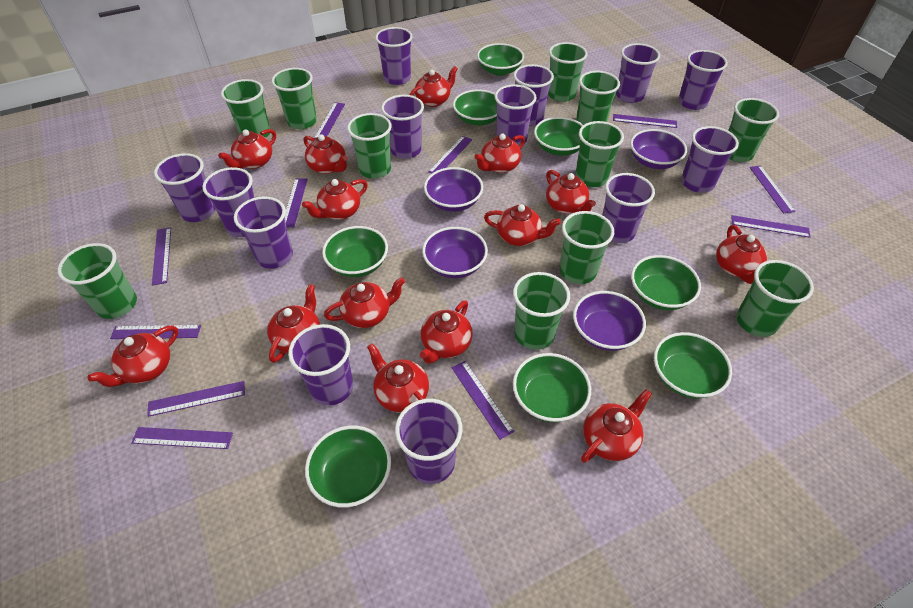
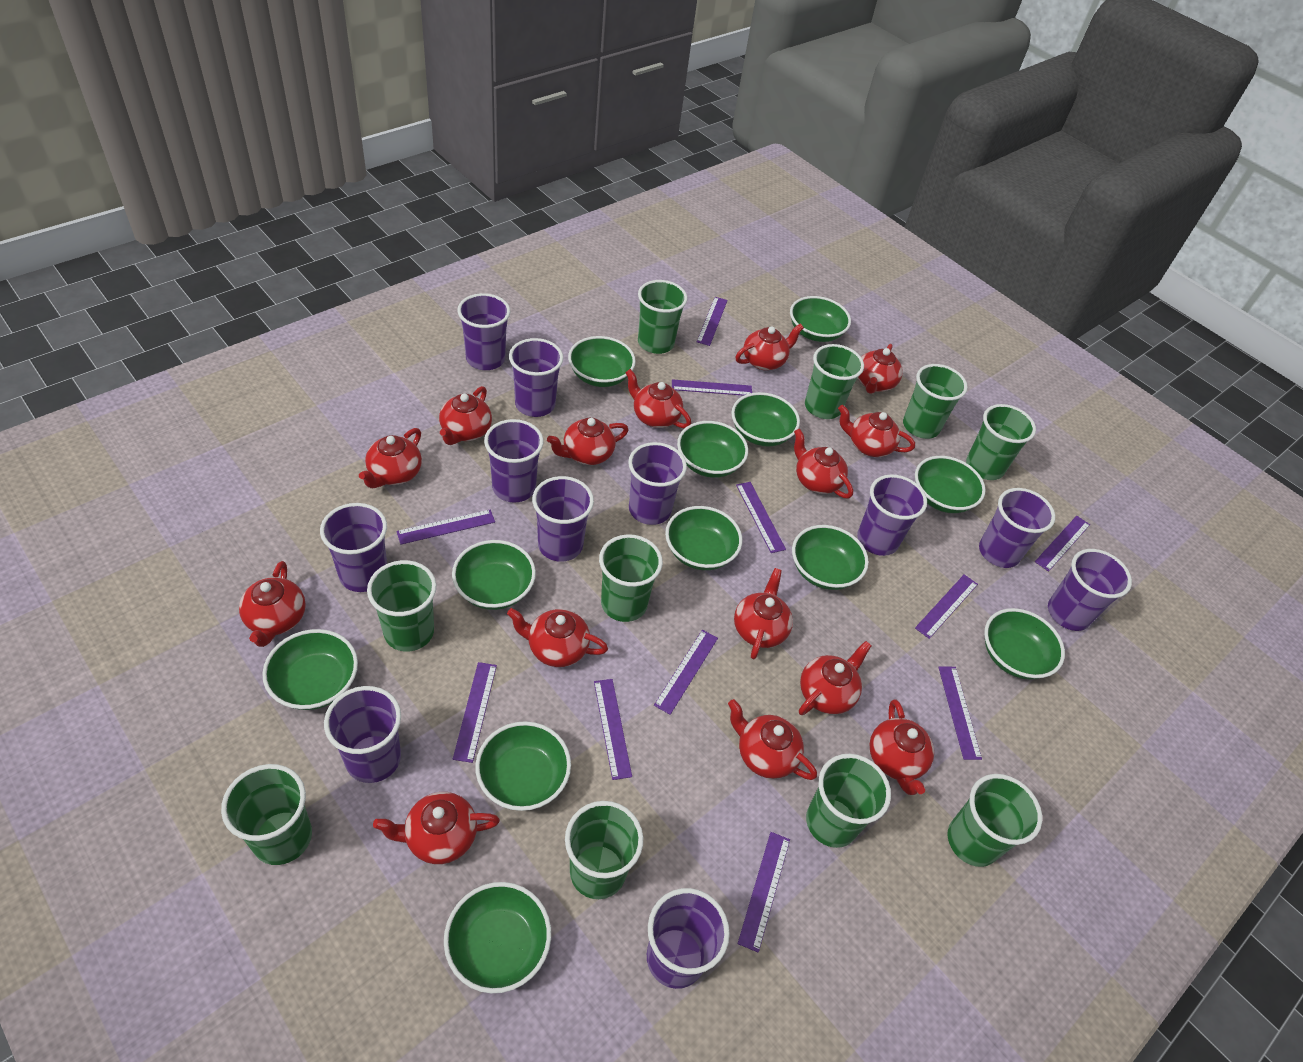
green bowl: [305,426,391,508] [322,226,388,277] [453,89,497,126] [477,43,524,76] [513,353,591,422] [534,117,583,156] [631,255,701,310] [654,332,732,398] = 8 -> [262,629,358,710] [444,882,551,993] [452,540,536,610] [475,721,571,811] [568,336,636,387] [665,506,742,570] [677,421,748,478] [731,392,800,446] [790,296,851,342] [792,525,869,590] [915,456,986,513] [984,608,1065,679] = 12
green cup: [57,243,137,319] [221,79,270,138] [272,68,317,129] [347,113,392,179] [513,272,570,350] [548,42,588,102] [559,211,614,284] [575,121,624,187] [576,71,620,125] [728,98,779,162] [737,260,814,337] = 11 -> [221,764,312,865] [367,560,436,652] [565,801,643,899] [599,534,663,622] [638,280,688,354] [805,344,864,419] [806,754,891,848] [903,364,968,439] [947,774,1042,867] [966,404,1036,480] = 10
purple bowl: [422,227,488,278] [424,167,483,212] [573,291,646,351] [630,129,687,169] = 4 -> none = 0
purple cup: [154,153,215,222] [202,167,255,237] [234,196,293,269] [288,324,353,406] [375,27,412,85] [381,95,424,159] [395,399,462,484] [495,84,536,146] [513,64,554,126] [602,173,655,243] [616,43,660,103] [678,50,728,110] [681,126,739,193] = 13 -> [320,503,387,592] [324,686,401,783] [457,293,510,370] [484,419,544,502] [509,338,563,417] [532,476,594,562] [628,442,687,525] [647,888,730,989] [857,474,927,556] [979,488,1055,568] [1048,549,1132,631] = 11
red teapot: [88,325,178,387] [218,129,276,169] [267,284,320,363] [302,179,368,220] [304,134,348,174] [324,277,405,328] [367,343,429,413] [409,66,458,107] [420,300,473,364] [475,134,525,173] [484,204,561,246] [546,170,596,214] [581,389,652,463] [716,225,767,284] = 14 -> [239,561,306,647] [359,428,422,488] [373,792,500,864] [439,386,492,445] [507,608,608,667] [547,418,628,465] [625,369,691,428] [728,699,817,780] [734,568,793,659] [735,324,804,370] [794,429,853,499] [799,641,872,715] [838,405,915,457] [858,344,903,394] [870,699,934,795] = 15

